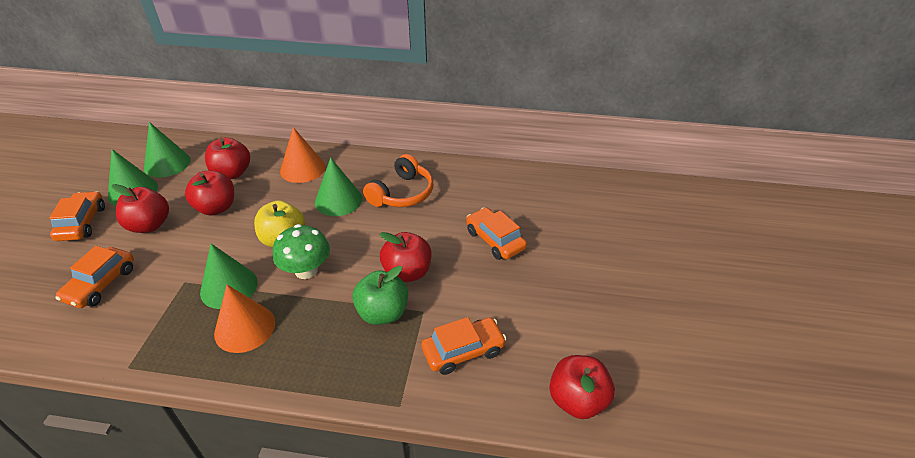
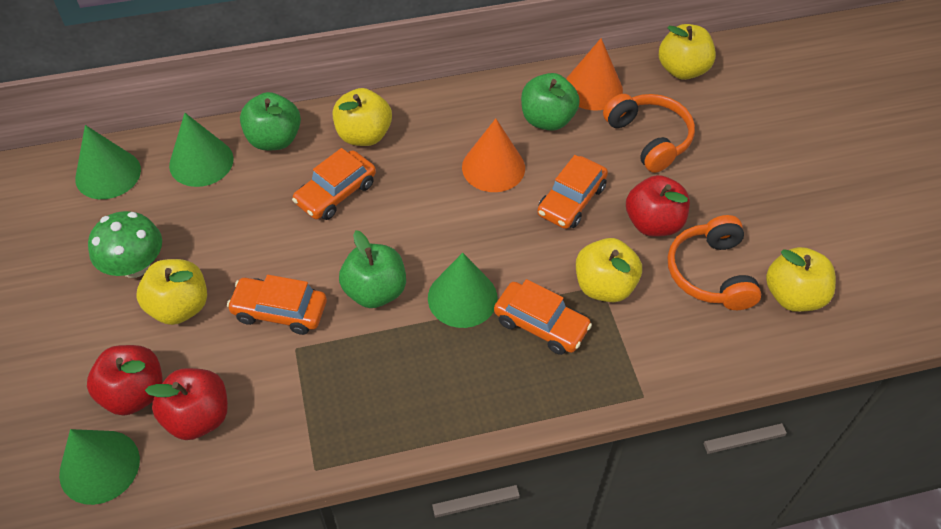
green apple: [352,266,408,325] = 1 -> [240,92,301,151] [339,230,406,308] [521,73,580,131] = 3
orange headphones: [363,154,433,207] = 1 -> [603,94,695,173] [668,215,761,310] = 2
red apple: [112,184,169,233] [185,171,234,216] [205,137,250,179] [380,232,431,282] [549,355,615,419] = 5 -> [87,345,163,416] [145,368,228,440] [626,175,690,237] = 3
yellow apple: [254,200,305,247] = 1 -> [137,259,207,325] [333,88,392,146] [576,238,642,302] [659,24,716,80] [766,247,836,312] = 5

